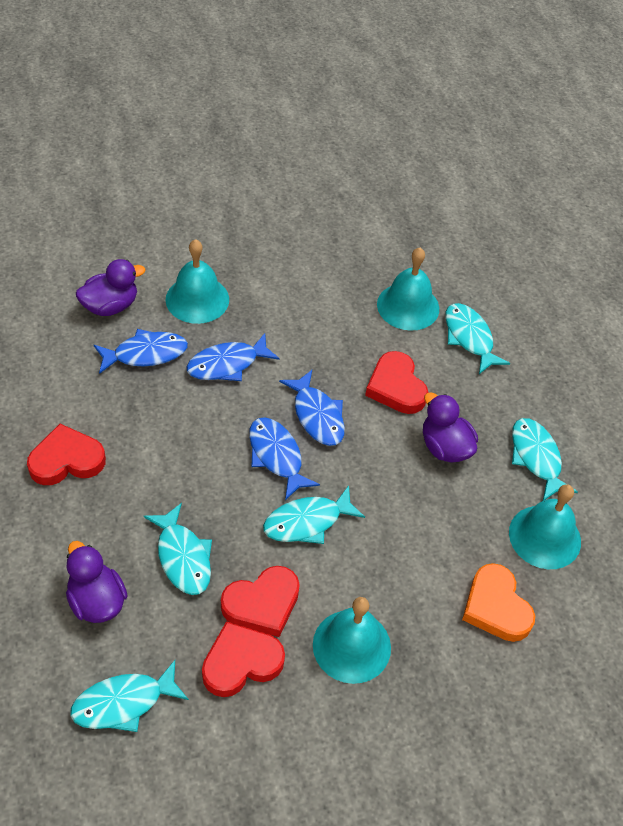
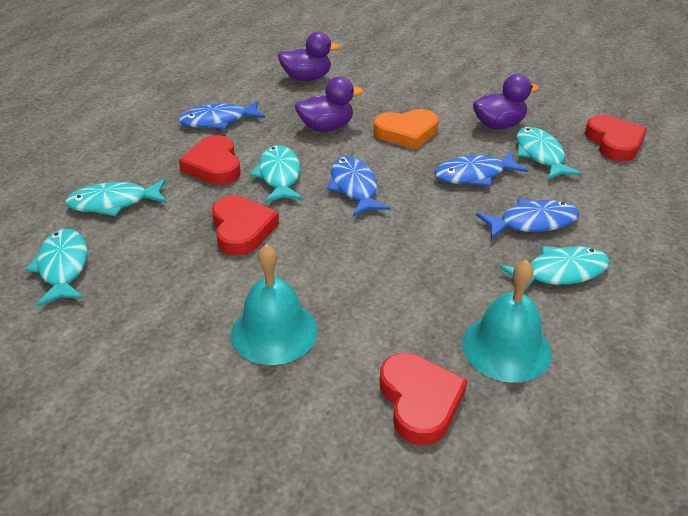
turquoise bell: [166,239,229,324] [313,597,391,684] [377,248,439,331] [509,484,581,569] = 4 -> [231,244,318,365] [462,260,552,383] = 2

